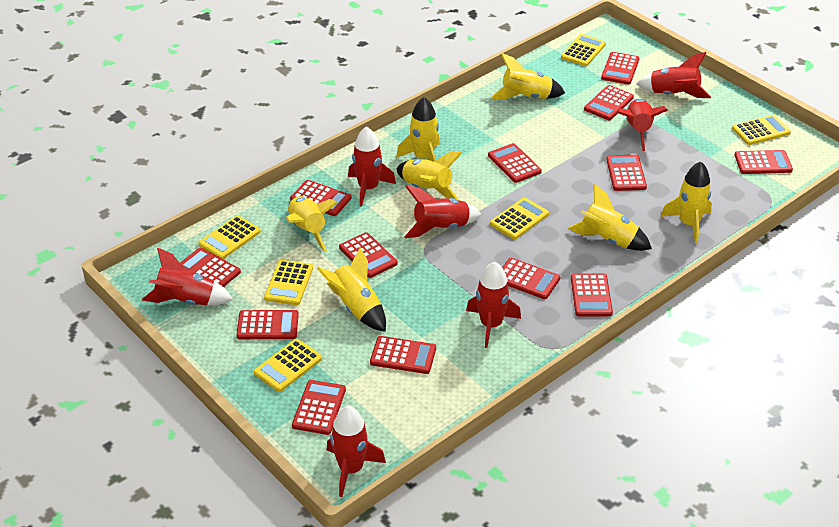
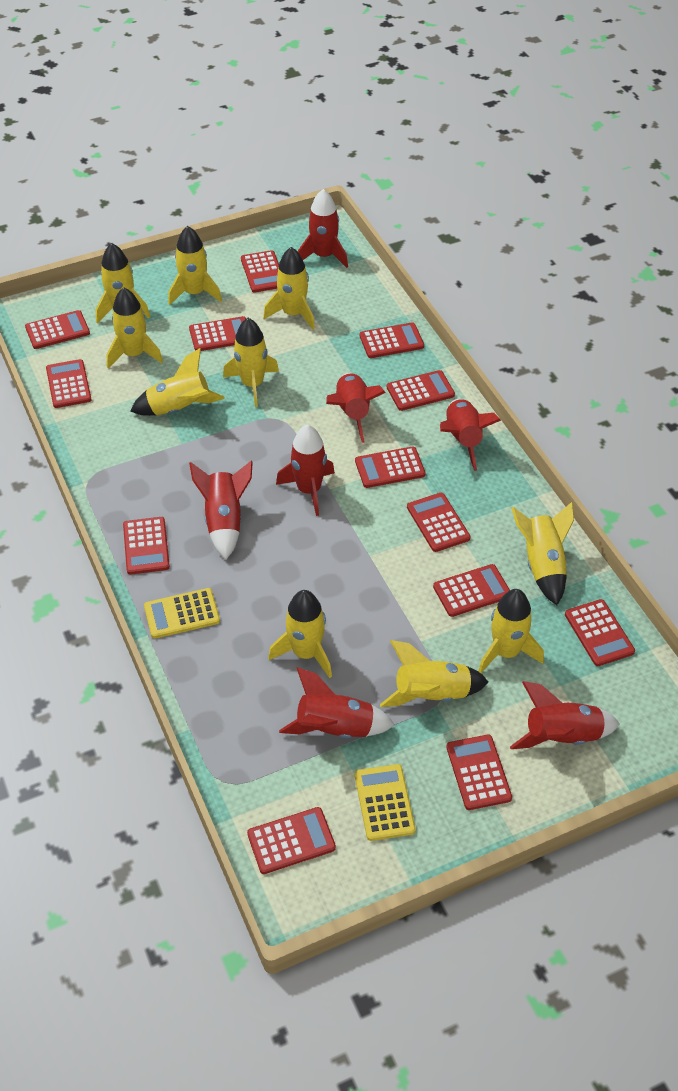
yellow calculator: [198,215,261,259] [254,339,322,392] [264,260,313,305] [490,197,549,240] [561,34,606,66] [732,114,791,145] = 6 -> [144,588,220,639] [355,764,416,841] = 2
yellow rocket: [286,196,338,252] [317,248,386,332] [396,97,440,162] [397,152,462,201] [491,53,565,100] [568,184,652,251] [661,161,712,244] = 7 -> [96,243,150,323] [107,287,163,369] [130,348,225,416] [168,226,222,305] [223,318,279,407] [263,247,315,329] [268,590,332,678] [380,640,488,707] [478,589,544,673] [511,502,574,605] = 10

